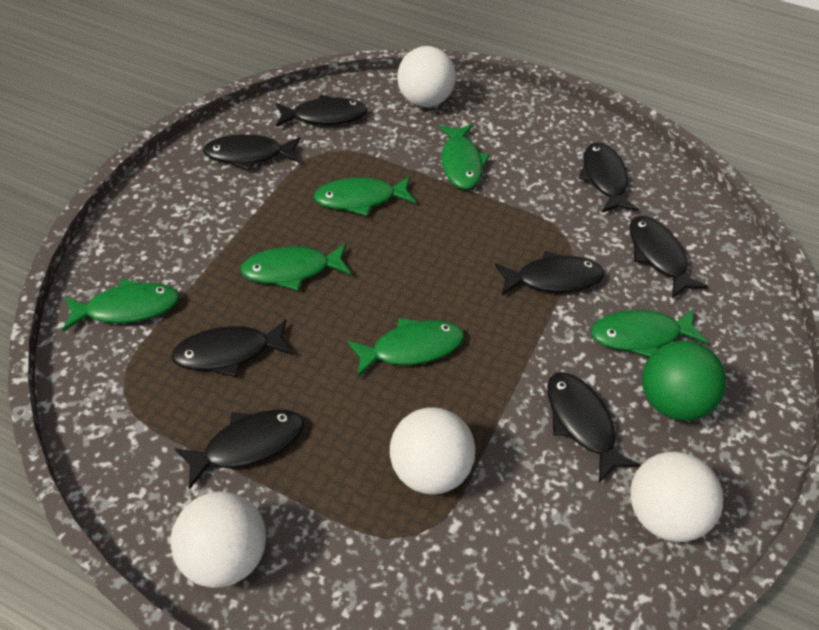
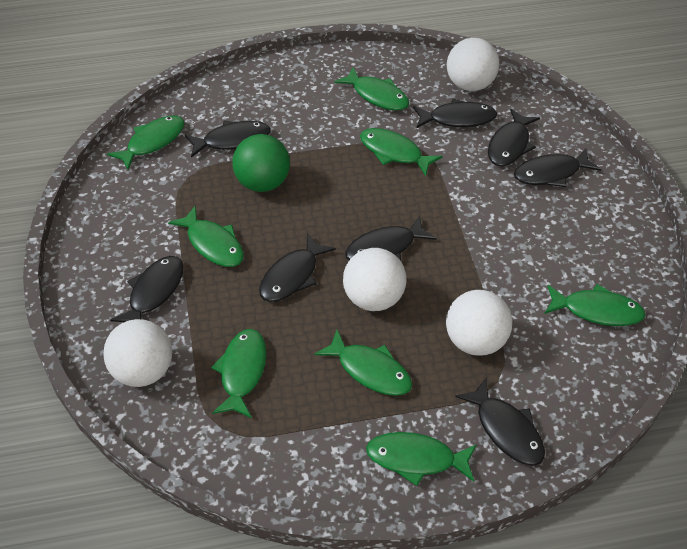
green fish: [62,279,180,332] [240,243,351,291] [314,176,416,216] [347,318,464,377] [439,124,490,189] [591,309,707,357] = 6 -> [107,115,184,170] [168,206,244,267] [211,329,267,418] [315,330,412,396] [334,67,409,111] [360,128,442,176] [366,432,477,486] [544,284,646,326] = 8

